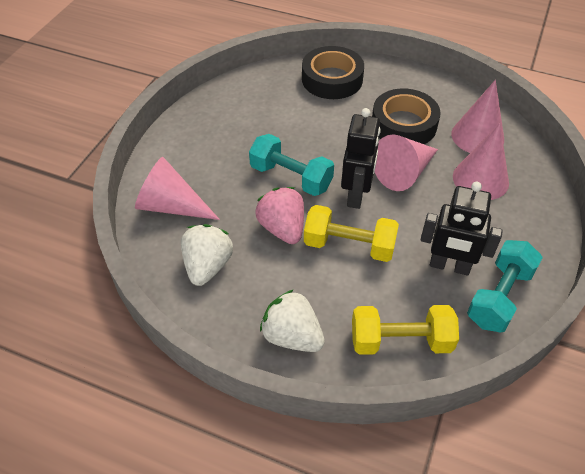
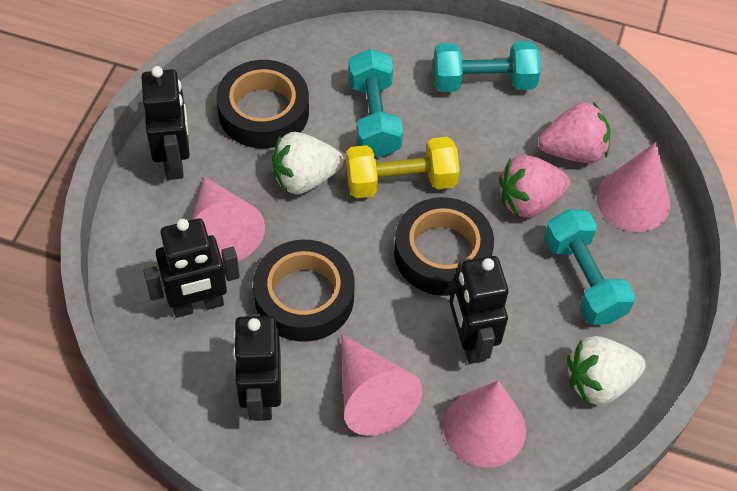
black robot: [341,108,381,209] [421,182,503,276] = 2 -> [141,66,190,180] [143,218,240,318] [233,314,281,421] [450,256,509,364] = 4
black tape: [302,46,364,99] [372,88,441,144] = 2 -> [216,60,309,148] [253,240,355,342] [394,197,494,296] = 3
pink strawberry: [255,187,304,244] = 1 -> [499,155,570,218] [538,102,610,163] = 2
turquoise dumbbell: [249,134,334,196] [467,240,543,333] = 2 -> [349,49,403,157] [433,41,541,92] [544,209,635,325] = 3
yellow dumbbell: [304,205,399,262] [352,305,459,355] = 2 -> [346,137,460,198] = 1

